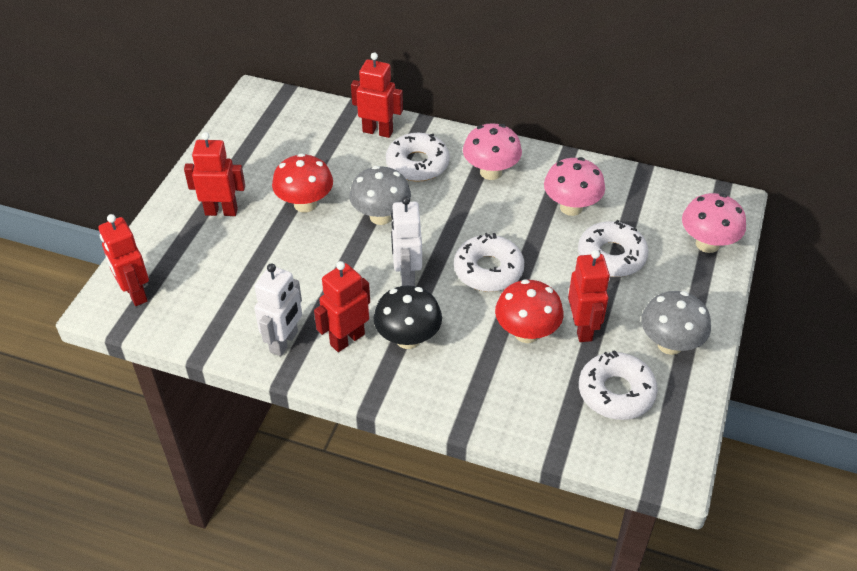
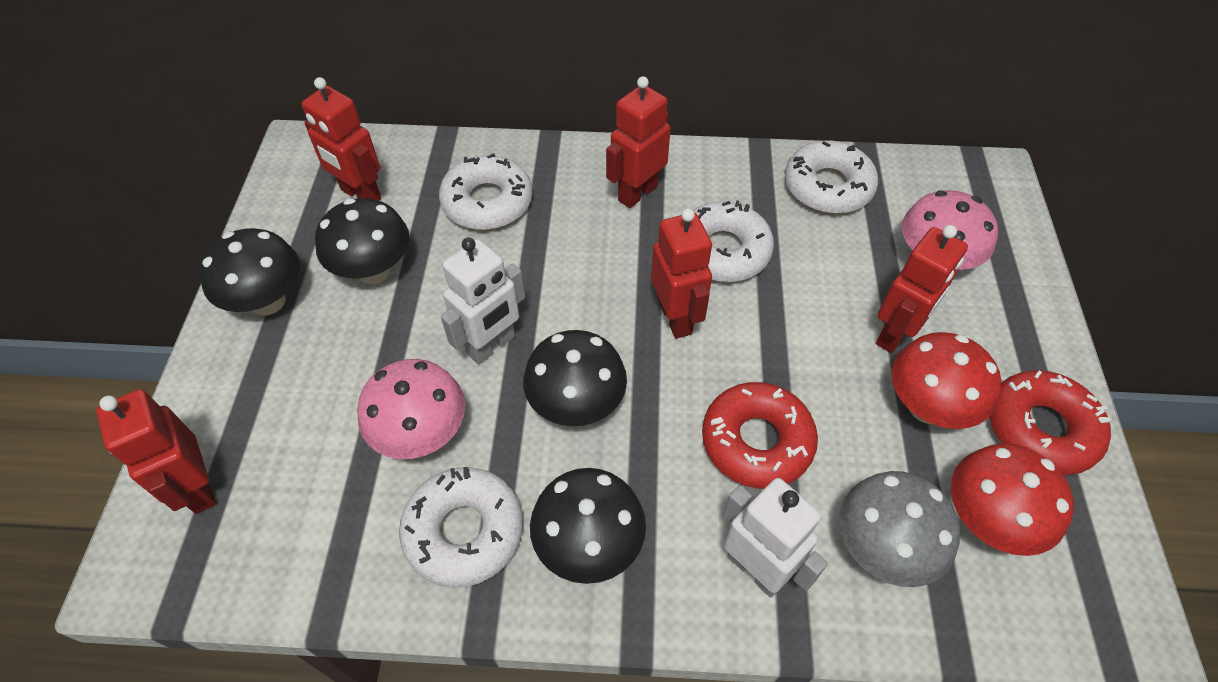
black mushroom: [374,285,442,349] = 1 -> [199,228,300,316] [315,198,410,284] [523,330,627,426] [530,468,646,584] = 4
grey mushroom: [349,166,411,225] [641,291,711,355] = 2 -> [839,471,960,587] = 1
pink mushroom: [463,123,522,180] [544,157,605,216] [682,193,746,253] = 3 -> [357,359,465,459] [902,190,998,270] = 2
red donut: none = 0 -> [702,382,818,489] [990,370,1111,475] = 2

